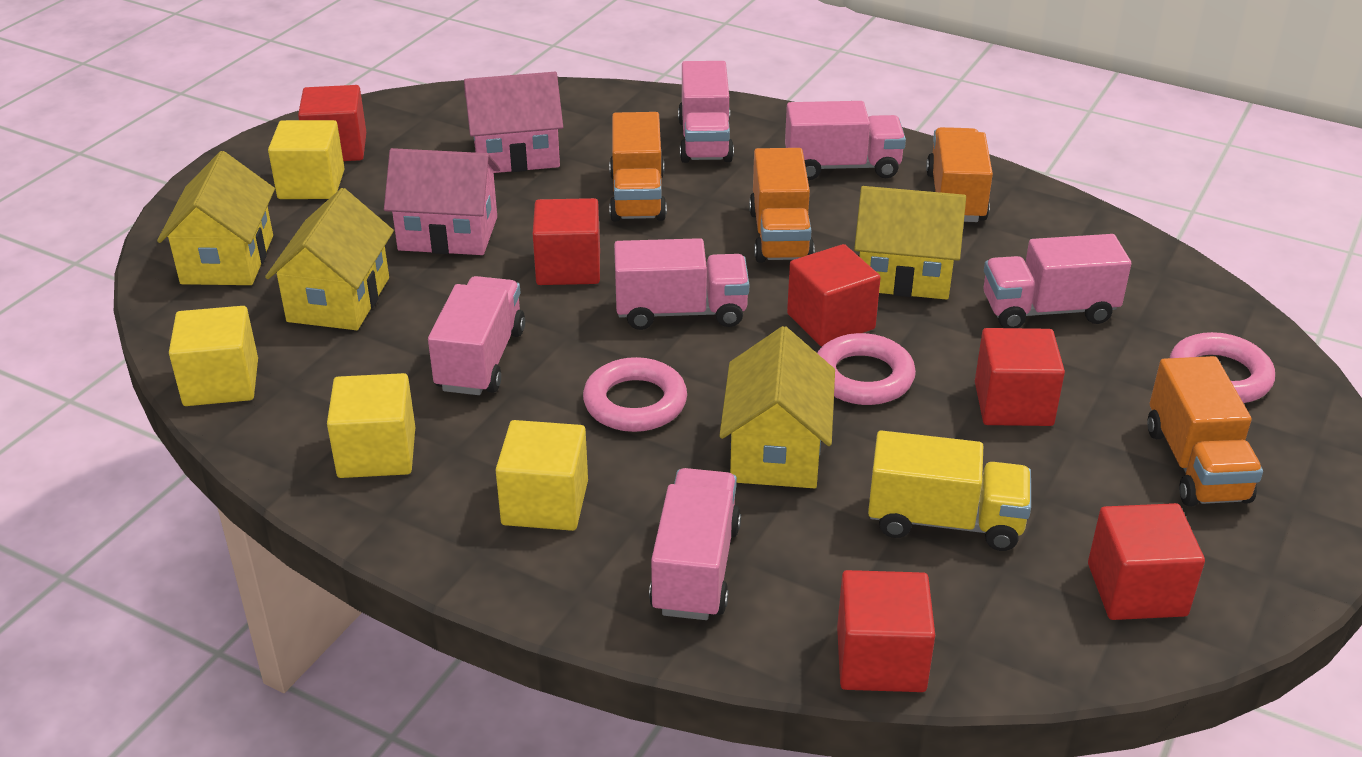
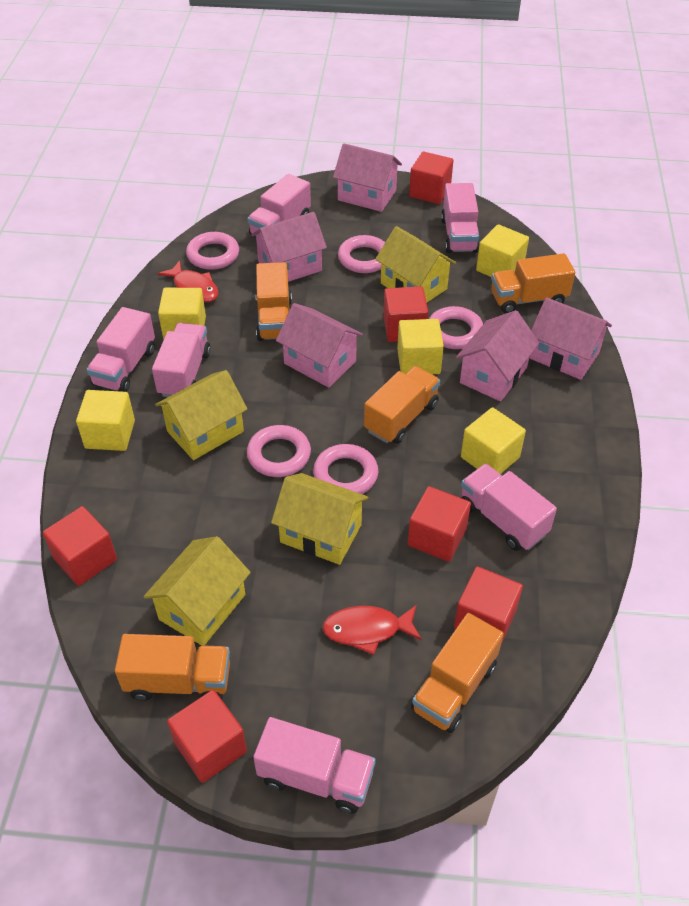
orange truck: [609,112,667,222] [749,148,814,263] [926,127,993,222] [1147,356,1263,507] = 4 -> [115,634,230,701] [256,262,292,341] [364,366,440,444] [411,613,504,733] [491,253,575,313] = 5
pink house: [384,148,500,255] [464,72,563,173] = 2 -> [251,212,327,282] [276,303,363,388] [333,143,402,212] [456,310,539,401] [529,297,612,380] = 5
pink ring: [583,357,687,432] [817,333,916,405] [1170,332,1275,403] = 3 -> [186,232,239,270] [247,425,311,477] [313,444,379,494] [338,235,385,273] [429,306,483,349] = 5
red fish: none = 0 -> [157,260,219,302] [322,605,422,655] = 2
yellow cube: [169,306,258,406] [268,120,345,199] [327,373,415,478] [495,420,588,531] = 4 -> [76,390,135,451] [158,288,206,340] [397,319,444,374] [461,407,526,474] [476,224,529,277] = 5
yellow truck: [868,430,1031,551] = 1 -> none = 0

